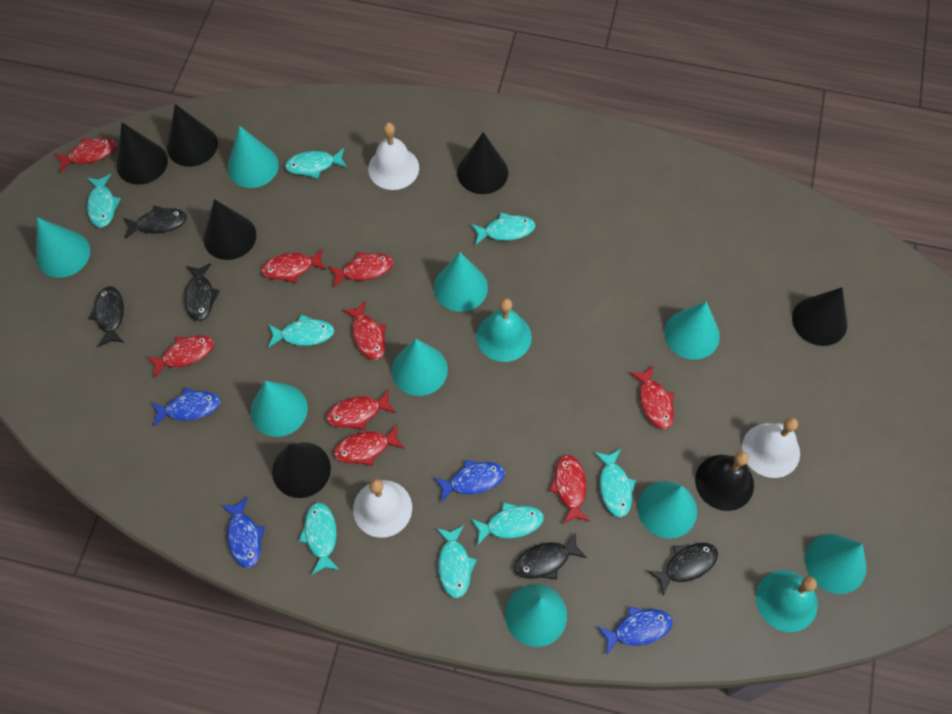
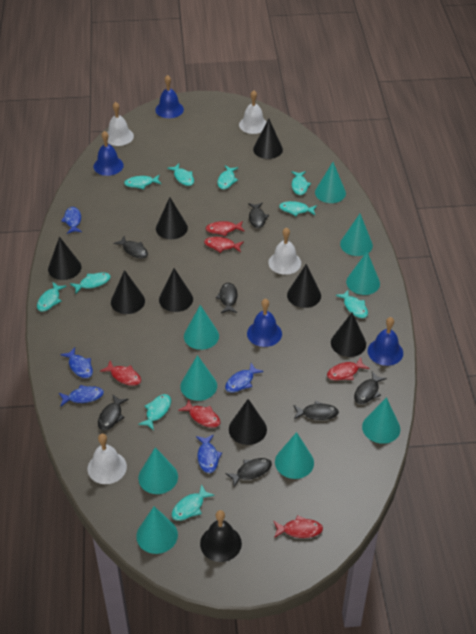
black cone: [116,122,168,185] [167,104,218,167] [203,199,256,260] [272,442,331,498] [457,132,508,194] [792,287,847,346] = 6 -> [48,237,81,280] [111,270,145,314] [156,197,188,239] [159,268,193,312] [229,399,267,445] [253,119,283,159] [287,264,321,308] [331,313,366,357] = 8
black fish: [89,286,124,347] [124,206,187,239] [185,263,220,321] [514,533,587,580] [648,543,718,596] = 5 -> [98,394,128,431] [113,236,148,259] [216,283,238,313] [225,458,272,487] [248,203,269,228] [294,401,339,420] [354,372,387,404] = 7
blue bell: none = 0 -> [94,131,124,176] [155,75,184,118] [247,298,282,347] [367,317,403,366] = 4
blue fish: [152,388,221,426] [221,497,265,568] [434,460,505,503] [597,607,673,654] = 4 -> [59,385,104,406] [61,207,82,234] [61,347,93,378] [196,435,222,473] [225,363,263,392] = 5
red fish: [54,138,116,172] [146,336,214,378] [261,248,327,283] [326,389,396,430] [328,252,393,287] [334,424,405,466] [342,301,386,360] [549,455,590,524] [630,366,674,429] = 9 -> [100,361,141,386] [178,399,221,428] [204,237,244,253] [206,221,245,236] [274,515,323,538] [327,357,370,380] = 6
turquoise bell: [477,298,532,362] [756,570,818,632] = 2 -> none = 0
turquoise fish: [87,174,121,227] [268,315,334,348] [285,148,347,179] [299,502,339,575] [436,525,477,598] [471,213,535,245] [471,502,544,546] [594,449,636,517] = 8 -> [37,282,67,312] [70,273,111,293] [124,175,161,189] [138,394,171,431] [167,164,194,186] [172,484,215,521] [217,165,238,189] [279,201,317,216] [292,171,311,195] [335,289,368,318] = 10
white bell: [353,479,412,538] [368,122,419,190] [742,417,800,478] = 3 -> [88,434,127,484] [107,102,134,146] [239,90,267,134] [268,227,301,275] = 4

